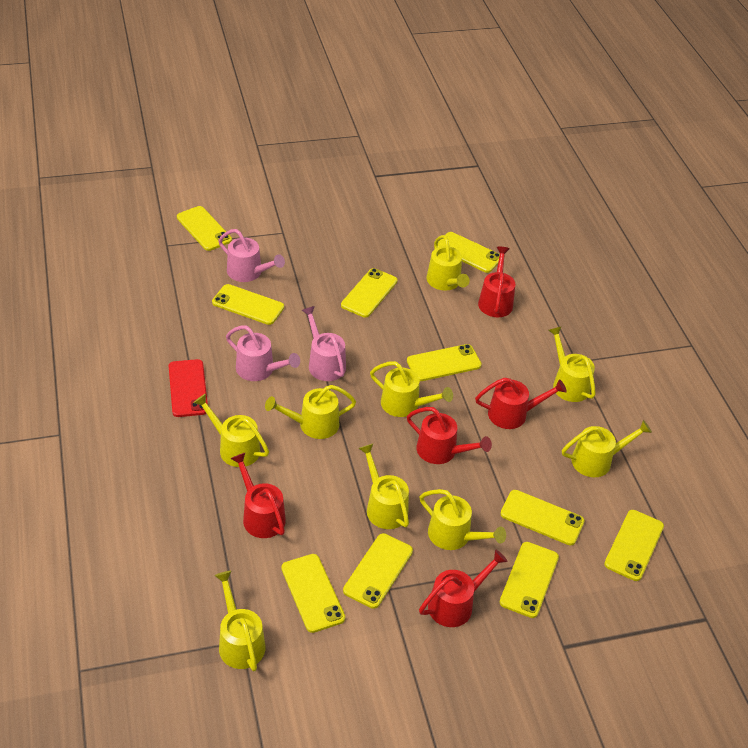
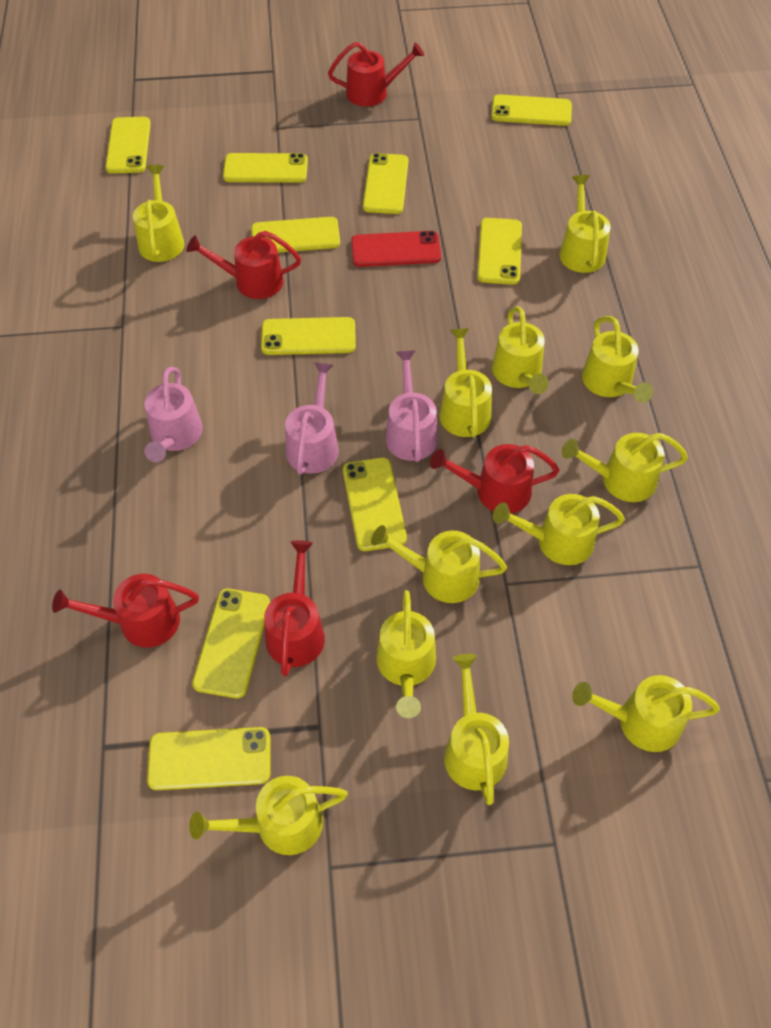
yellow watering can: [193,394,269,467] [214,571,265,671] [265,385,356,439] [358,444,409,529] [370,361,453,417] [420,489,506,550] [427,235,470,291] [548,326,596,402] [562,420,652,477] = 9 -> [133,165,185,262] [189,776,348,855] [371,525,507,603] [376,590,436,718] [440,328,492,437] [444,654,509,805] [492,307,549,394] [493,494,625,565] [559,175,611,273] [562,433,688,502] [572,675,720,752] [582,316,653,403] = 12

